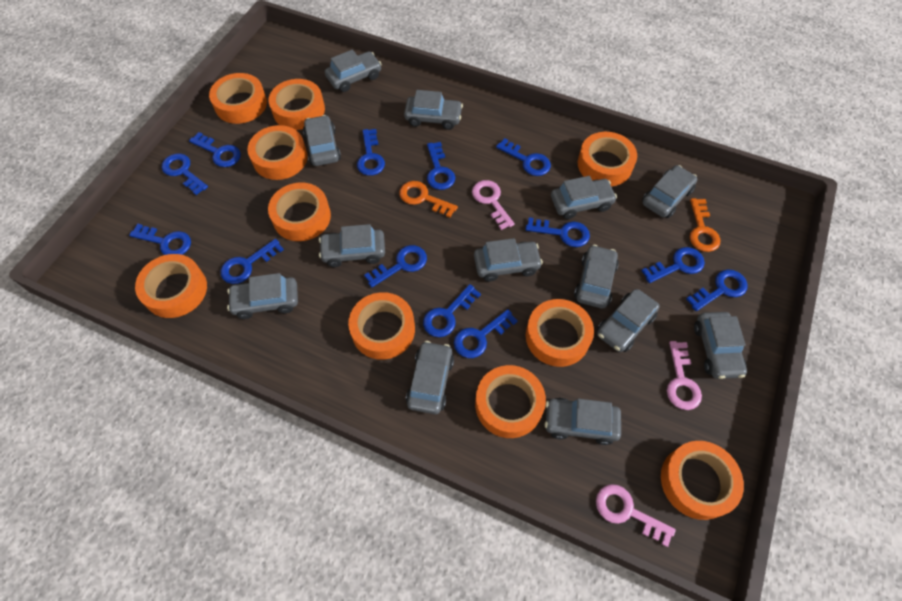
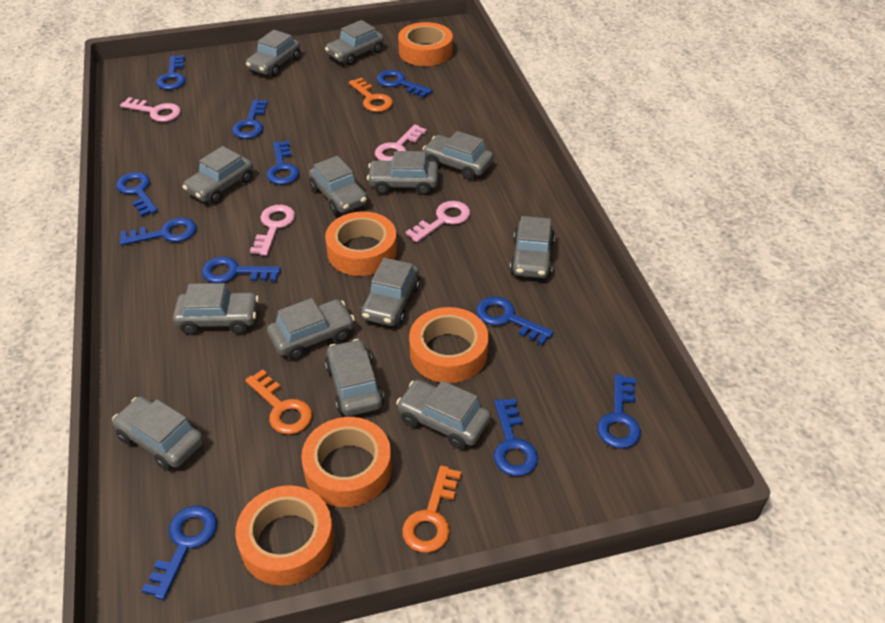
blue key: [129,224,191,255] [162,154,208,195] [189,132,241,167] [221,239,284,284] [357,129,385,176] [364,245,427,287] [423,284,481,337] [427,142,455,190] [454,309,518,358] [496,138,551,176] [525,217,590,247] [642,247,705,283] [686,270,748,311] = 13 -> [116,172,158,217] [119,218,196,245] [141,506,217,600] [156,55,186,90] [202,257,281,283] [232,99,268,139] [266,141,299,185] [377,70,433,98] [476,296,554,345] [494,398,538,476] [597,374,641,448] = 11
orange key: [399,181,458,218] [690,198,721,252] = 2 -> [245,369,312,434] [349,77,393,112] [402,465,462,553] = 3
orange tape: [135,254,207,318] [209,73,267,124] [248,125,307,180] [268,79,325,130] [268,183,331,241] [348,292,415,360] [475,365,546,438] [526,299,594,367] [578,132,637,186] [661,441,744,520] = 10 -> [235,485,334,586] [301,417,392,507] [325,212,397,276] [398,22,453,66] [409,307,489,383] = 5
pink key: [472,180,515,230] [596,484,676,547] [667,341,702,410] = 3 -> [120,97,181,122] [250,205,295,256] [375,124,427,161] [406,201,470,242] = 4

